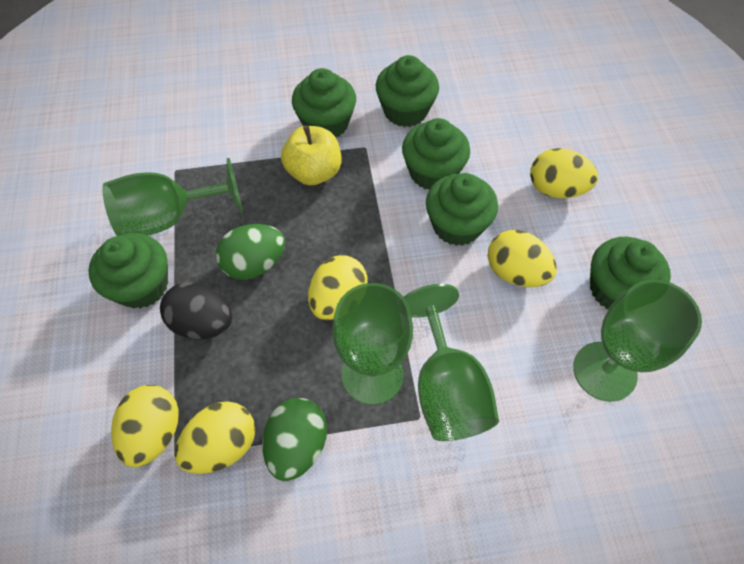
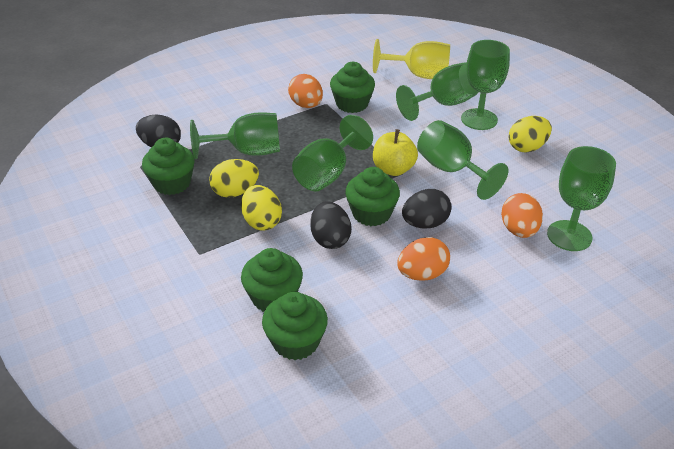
black egg: [160,282,232,340] = 1 -> [136,115,181,147] [310,201,351,249] [402,189,451,229] = 3
green cupcake: [88,233,168,309] [292,68,356,137] [376,55,439,127] [402,118,470,190] [426,173,498,246] [590,237,671,309] = 6 -> [142,138,194,195] [241,248,303,312] [262,292,328,360] [330,62,375,113] [345,167,400,226] = 5
green egg: [216,224,285,280] [262,398,327,481] = 2 -> none = 0
green goblet: [102,158,243,236] [332,283,413,405] [404,284,499,441] [573,279,702,402] = 4 -> [190,112,280,159] [292,115,373,191] [396,62,478,121] [417,120,508,200] [461,40,510,130] [547,146,616,251] = 6
orange egg: none = 0 -> [288,74,323,108] [397,237,450,281] [501,193,543,238] = 3
yellow egg: [111,385,179,468] [175,401,255,474] [308,255,368,320] [488,230,557,287] [530,148,598,198] = 5 -> [209,159,259,198] [241,185,282,230] [509,116,552,153] = 3
yellow goblet: none = 0 -> [373,39,450,79] = 1

